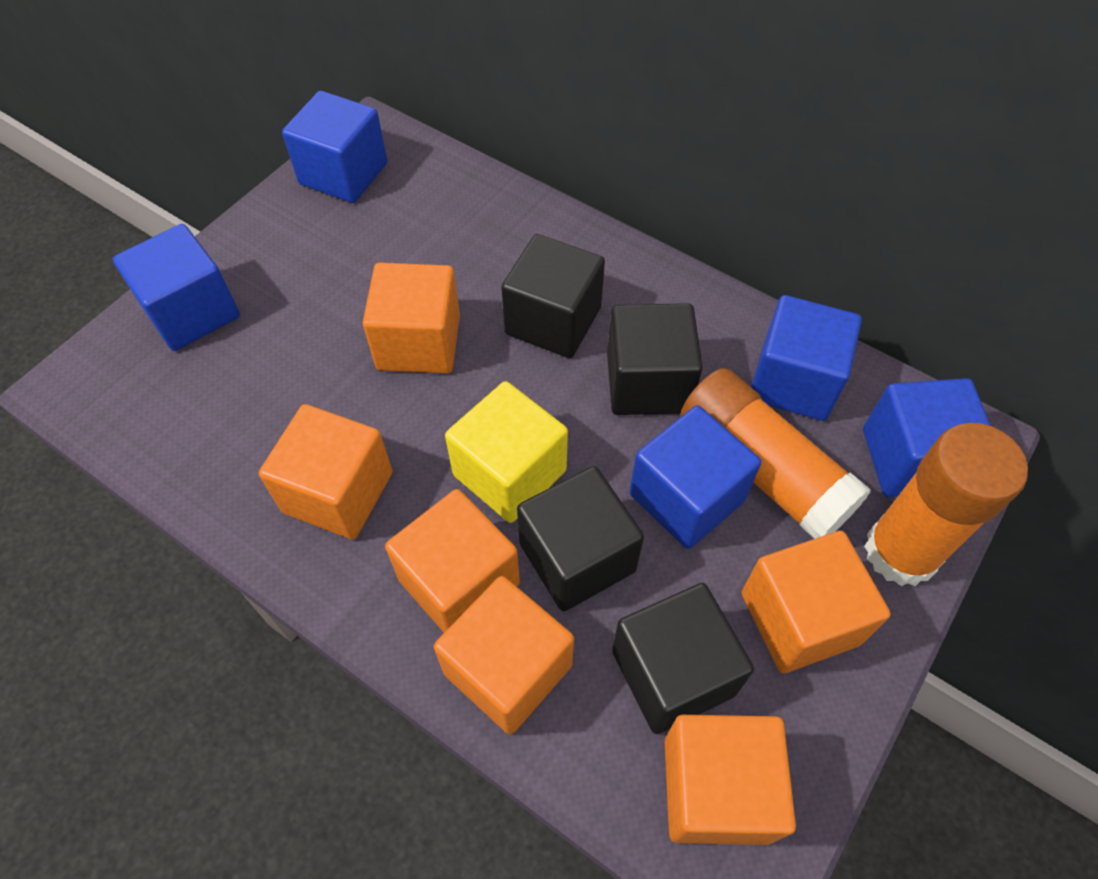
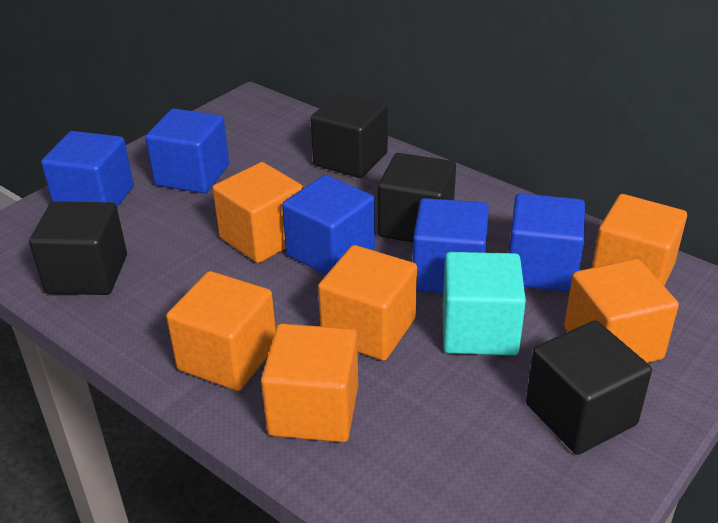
orange glue stick: [680,368,871,539] [864,423,1028,586] = 2 -> none = 0
turquoise cube: none = 0 -> [443,252,526,355] = 1
yellow cube: [445,381,568,523] = 1 -> none = 0

